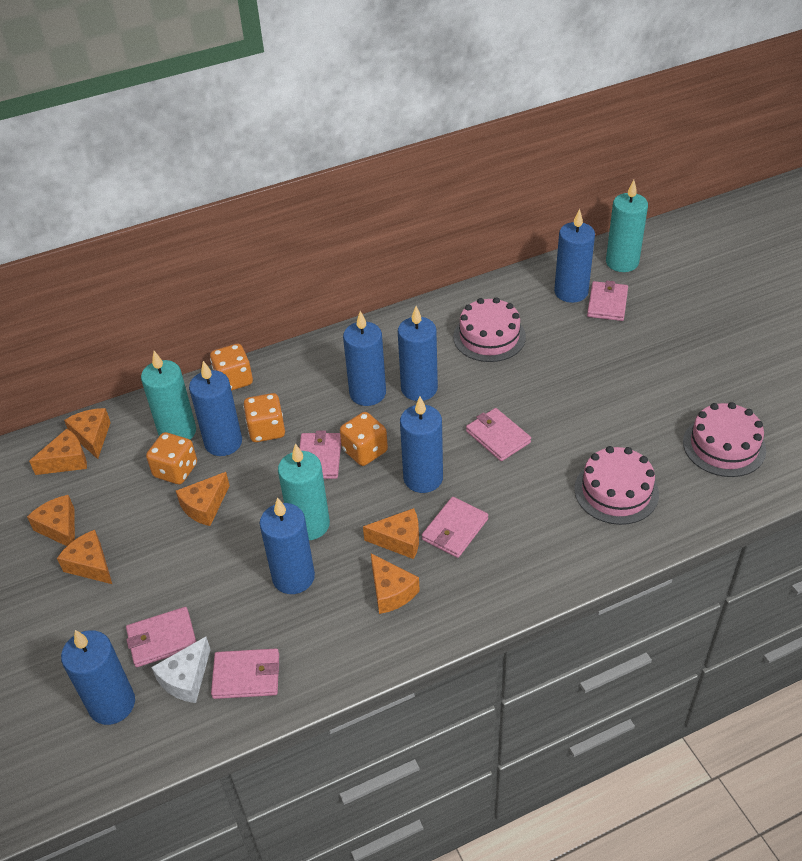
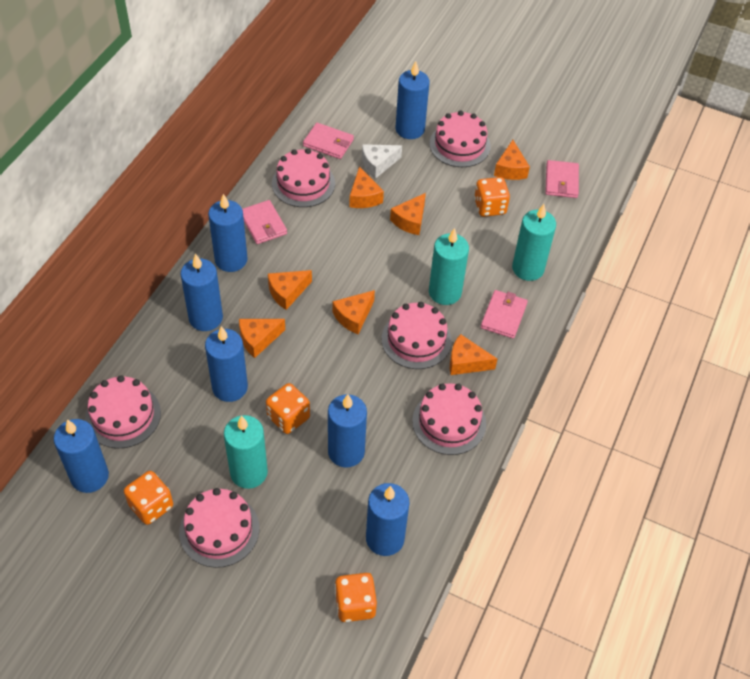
pink cake: [453,297,526,362] [574,446,659,525] [683,402,766,477] = 3 -> [85,375,161,448] [179,488,259,568] [272,148,335,207] [381,302,452,369] [412,383,486,455] [430,111,491,167] = 6
pink wallet: [126,607,196,667] [211,648,279,699] [299,431,341,479] [422,497,488,558] [466,408,531,461] [587,281,628,321] = 6 -> [242,200,287,244] [303,123,354,159] [481,290,528,339] [545,160,579,198] = 4

